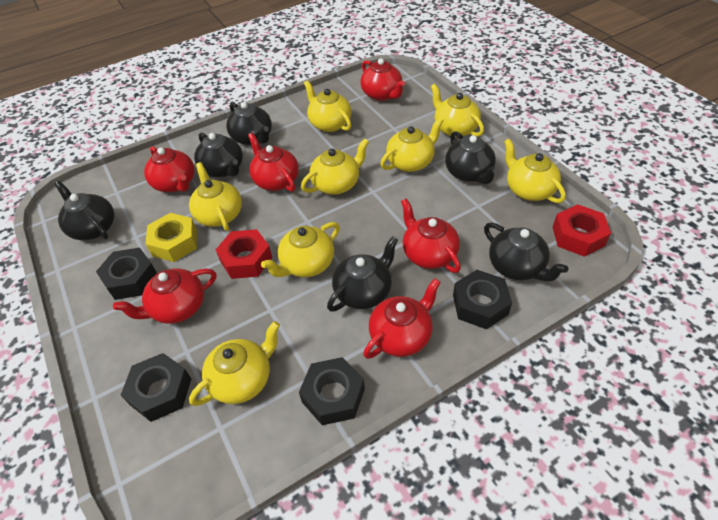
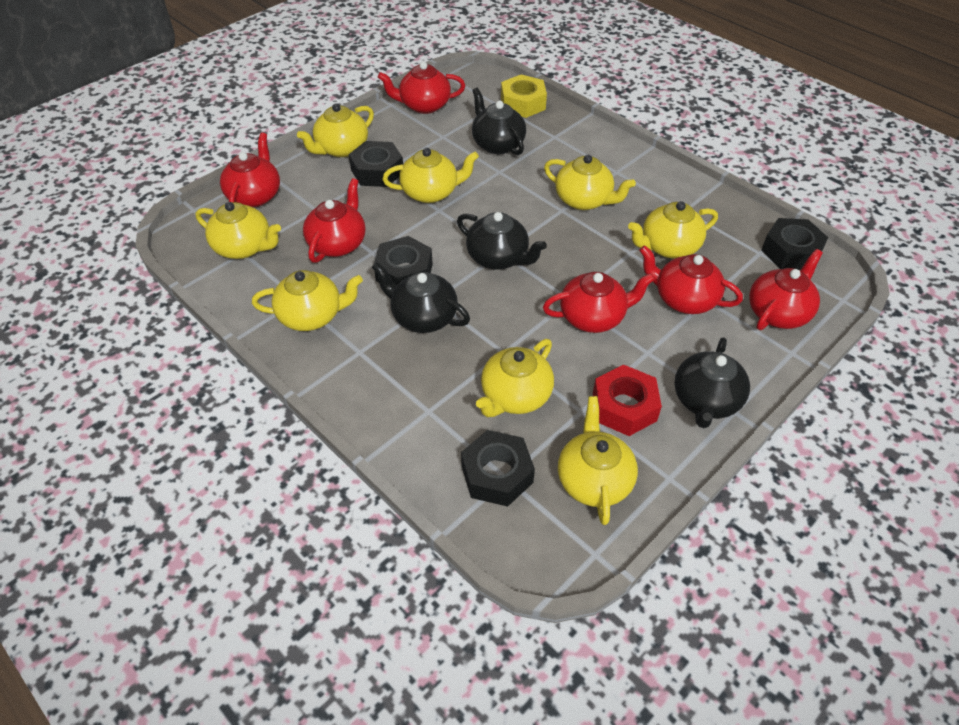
black teapot: [55,181,115,240] [194,132,243,177] [226,102,272,145] [327,236,398,312] [445,131,498,184] [484,223,568,281] = 6 -> [372,262,470,333] [457,212,547,270] [472,88,526,155] [674,338,750,428] = 4
red nut: [216,229,272,279] [553,204,611,257] = 2 -> [593,364,662,436] = 1

